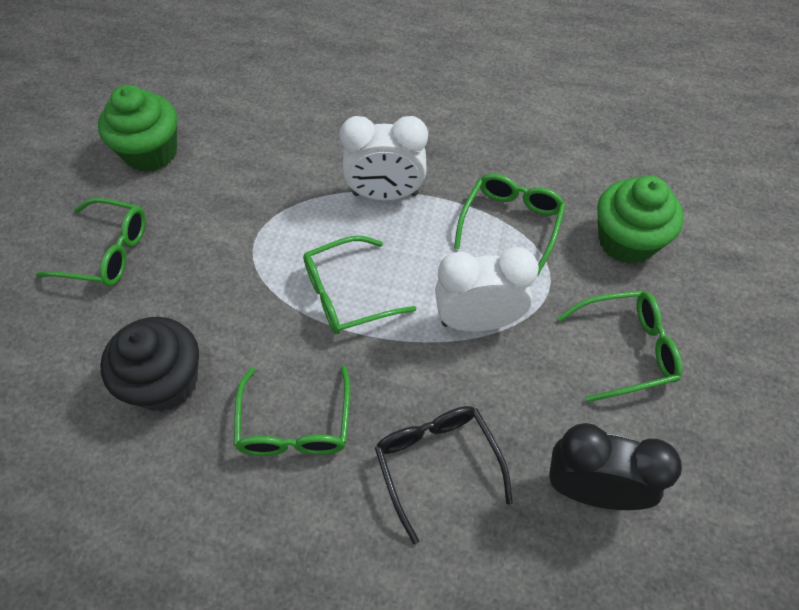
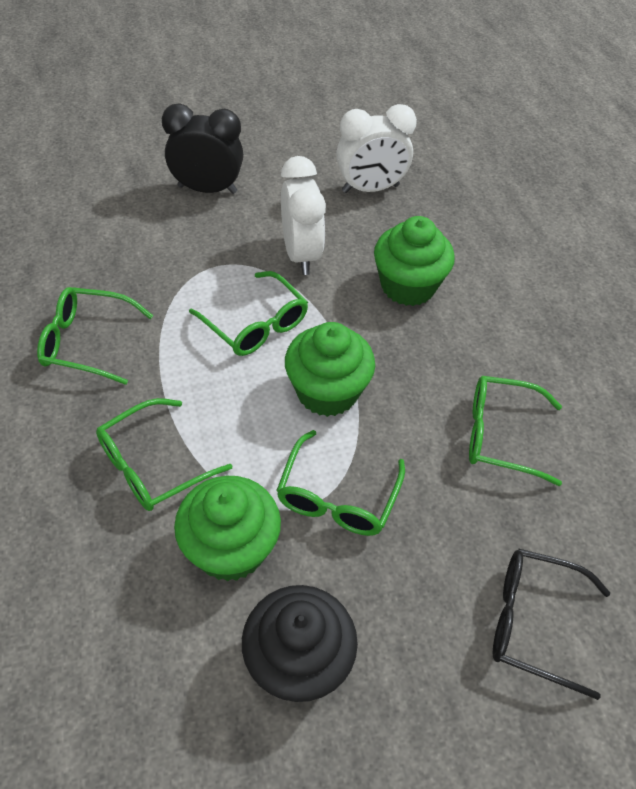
green cupcake: [98,85,177,172] [597,176,684,264] = 2 -> [174,476,281,582] [285,322,375,417] [374,216,455,306] = 3

